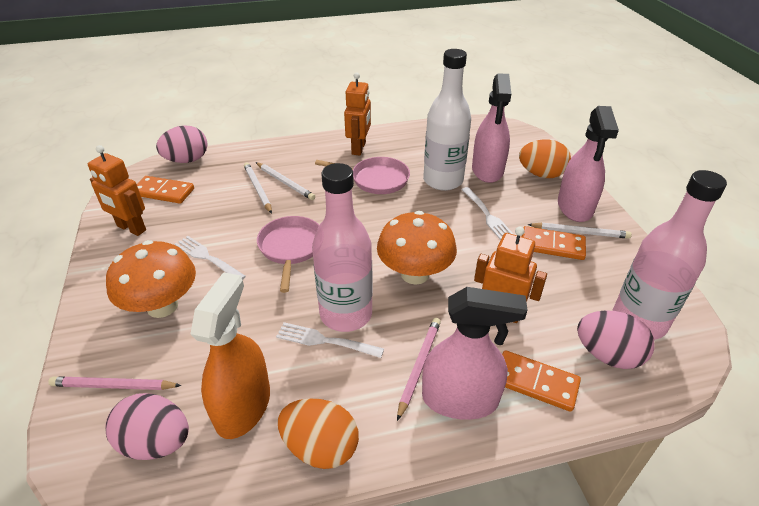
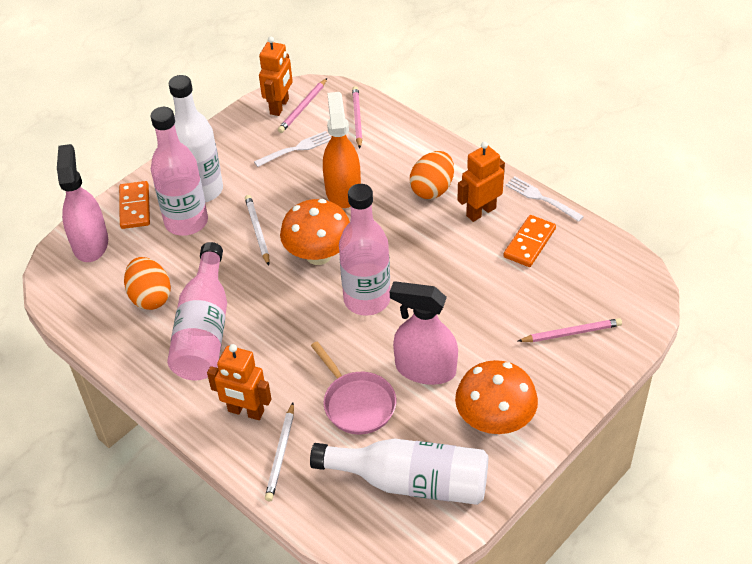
orange domino: [137,176,194,204] [502,350,581,412] [522,226,586,260] = 3 -> [119,181,150,229] [503,215,556,267] = 2
pink bottle: [312,163,373,332] [612,170,727,340] = 2 -> [151,107,208,236] [167,242,227,380] [339,184,390,316] = 3
pink egg: [106,393,189,460] [156,125,207,163] [577,310,655,369] = 3 -> none = 0
pink pan: [257,216,319,293] [315,157,410,194] = 2 -> [311,342,396,434] = 1
pink pencil: [48,376,181,390] [397,318,441,421] = 2 -> [278,78,327,133] [352,86,362,148] [518,318,622,342] = 3
pink spray bottle: [422,287,527,420] [472,73,511,183] [558,106,619,222] = 3 -> [57,144,108,262] [390,281,458,385] = 2
white bottle: [423,49,471,191] = 1 -> [169,75,223,202] [310,438,488,505] = 2
white fork: [175,236,246,280] [276,322,384,358] [461,187,513,240] = 3 -> [254,131,331,167] [505,176,584,222] = 2
white pencil: [244,162,272,213] [256,162,315,200] [527,223,632,239] = 3 -> [245,195,269,266] [265,403,294,501] = 2

